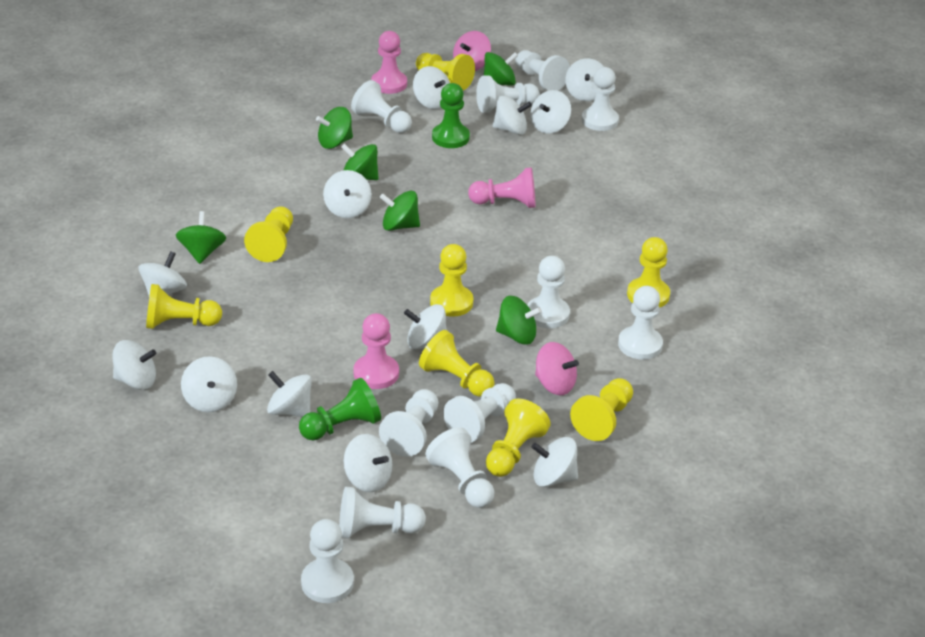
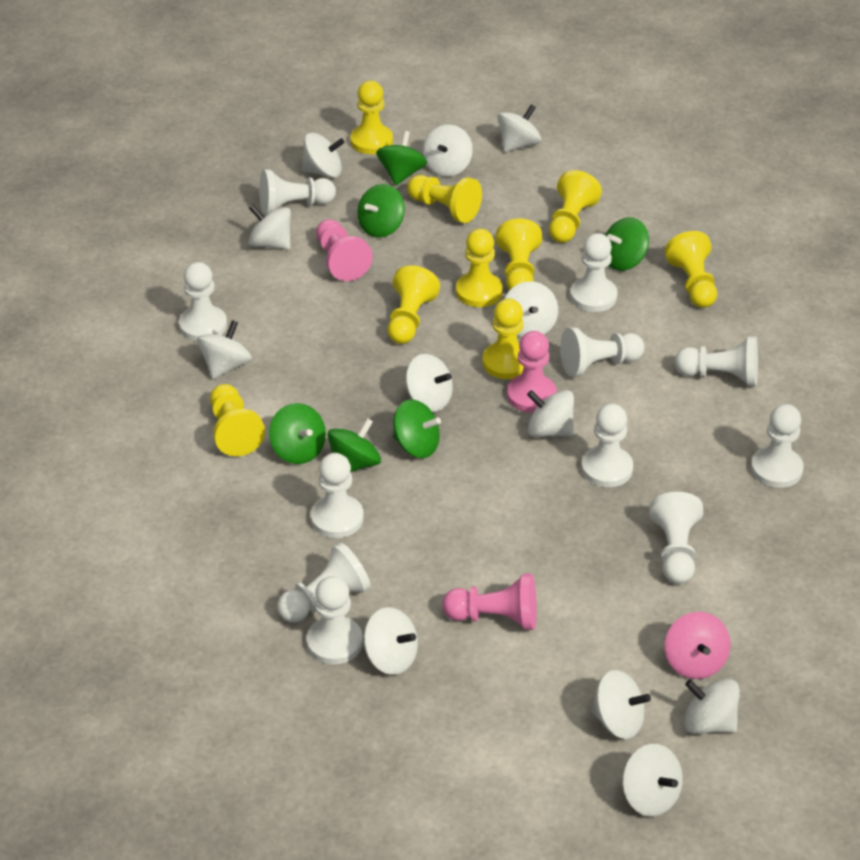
green pawn: [299,378,381,440] [432,83,470,148] = 2 -> none = 0
pink spinning top: [453,31,491,71] [535,342,579,395] = 2 -> [665,612,730,679] = 1
yellow pawn: [146,284,222,329] [244,206,293,262] [416,53,475,90] [419,330,495,397] [430,244,473,317] [486,399,550,477] [570,378,633,441] [627,237,670,308] = 8 -> [210,384,265,456] [350,81,393,154] [387,266,440,344] [407,175,482,223] [456,229,503,307] [482,298,524,379] [496,219,542,291] [549,170,602,243] [664,231,717,308] = 9

